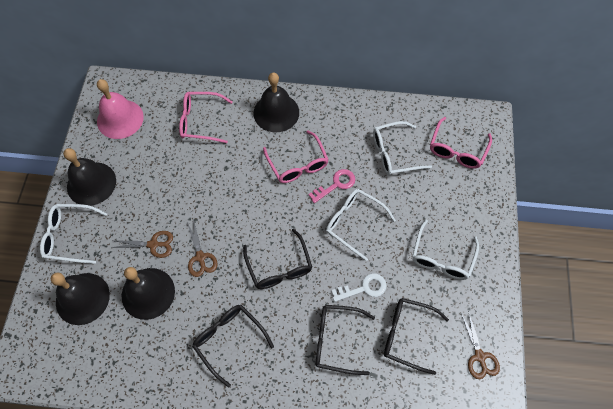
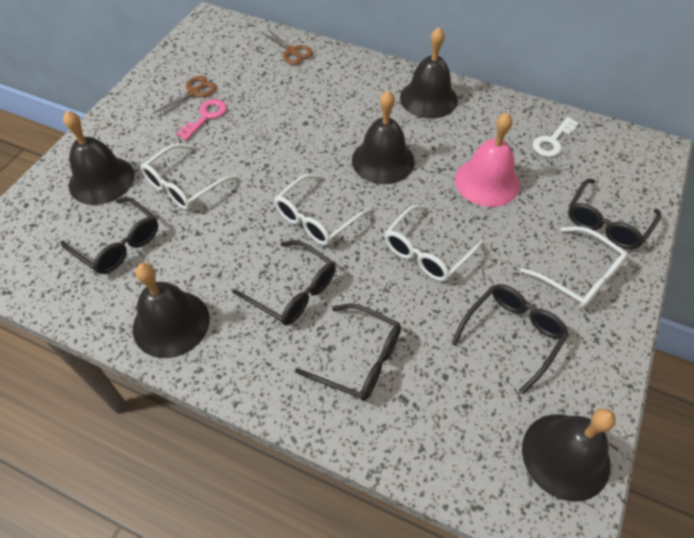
black bell: [51,273,110,325] [63,148,116,206] [122,267,175,320] [254,72,299,132] = 4 -> [63,111,135,205] [133,263,210,358] [352,90,415,184] [400,27,458,119] [522,408,616,502] = 5
black glasses: [192,305,274,388] [243,229,312,289] [315,305,375,375] [384,298,449,375] = 4 -> [60,197,158,274] [232,240,336,325] [295,303,401,401] [451,284,569,394] [568,179,661,249] = 5
brown scissors: [111,231,173,258] [187,219,218,277] [461,311,500,379] = 3 -> [153,76,217,118] [261,28,313,65] = 2
pink glasses: [179,92,233,143] [263,131,329,183] [430,117,492,169] = 3 -> none = 0

